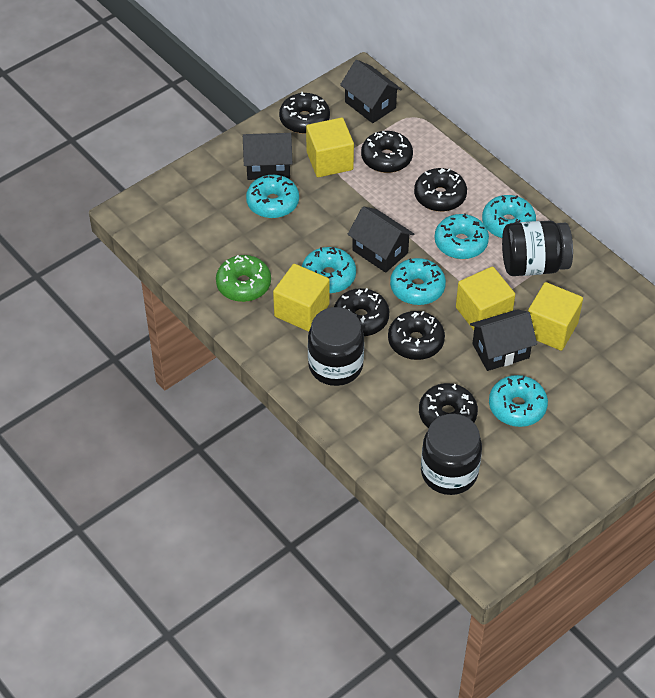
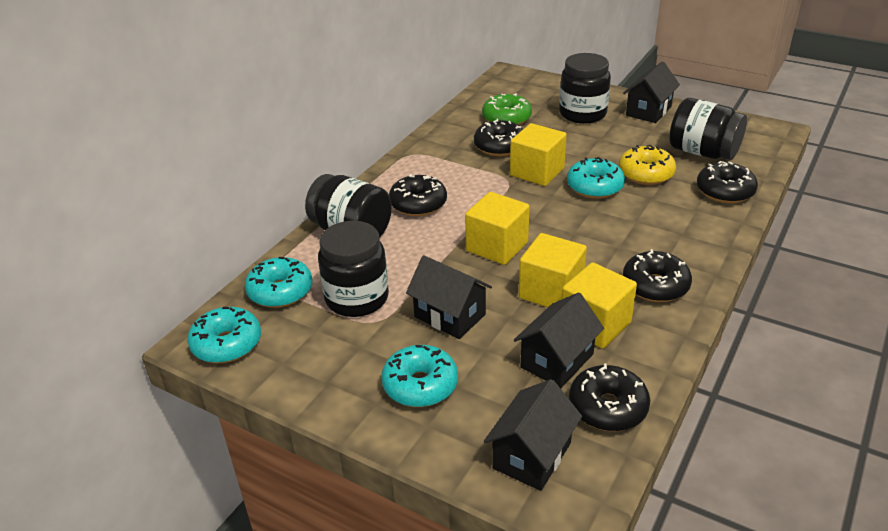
black donut: [279,92,330,134] [334,288,389,336] [361,131,413,173] [388,311,445,360] [414,168,467,212] [419,383,478,428] = 6 -> [389,174,447,216] [474,119,523,156] [569,363,650,431] [623,249,692,302] [697,161,758,203] = 5
black jar: [308,307,364,386] [421,414,482,495] [502,220,573,276] = 3 -> [305,174,392,237] [318,221,389,317] [559,53,611,124] [669,98,747,160] = 4
turquoise donut: [246,175,299,219] [302,247,356,293] [390,258,446,305] [435,213,489,259] [482,195,536,238] [489,375,548,427] = 6 -> [187,307,261,363] [245,257,312,308] [381,345,458,407] [567,157,625,199] = 4
yellow donut: none = 0 -> [619,145,676,185] = 1

